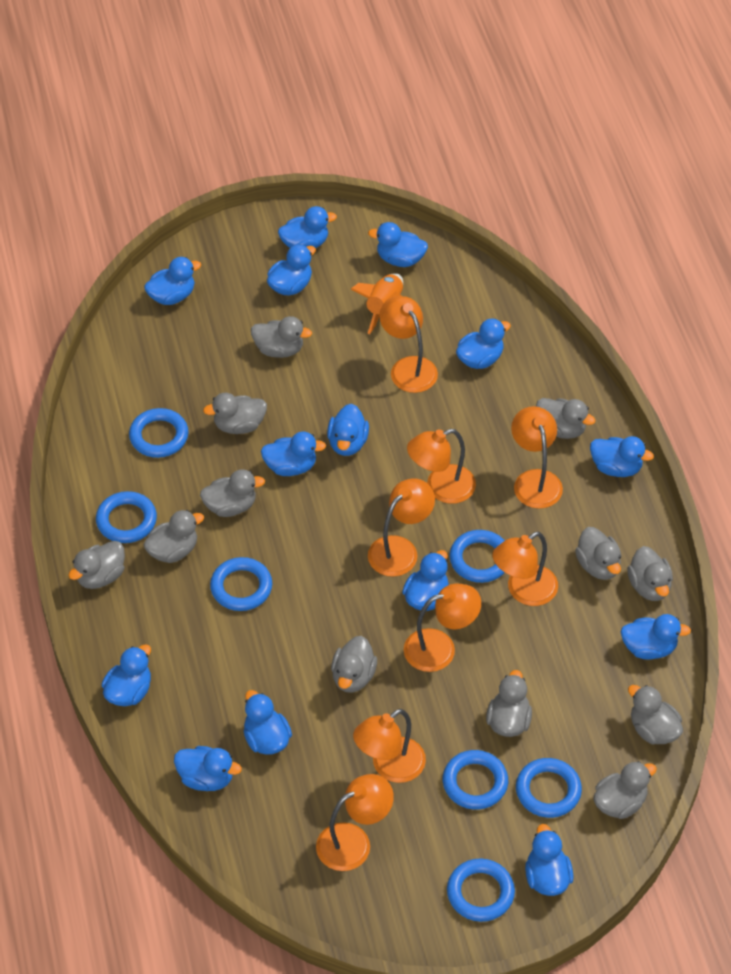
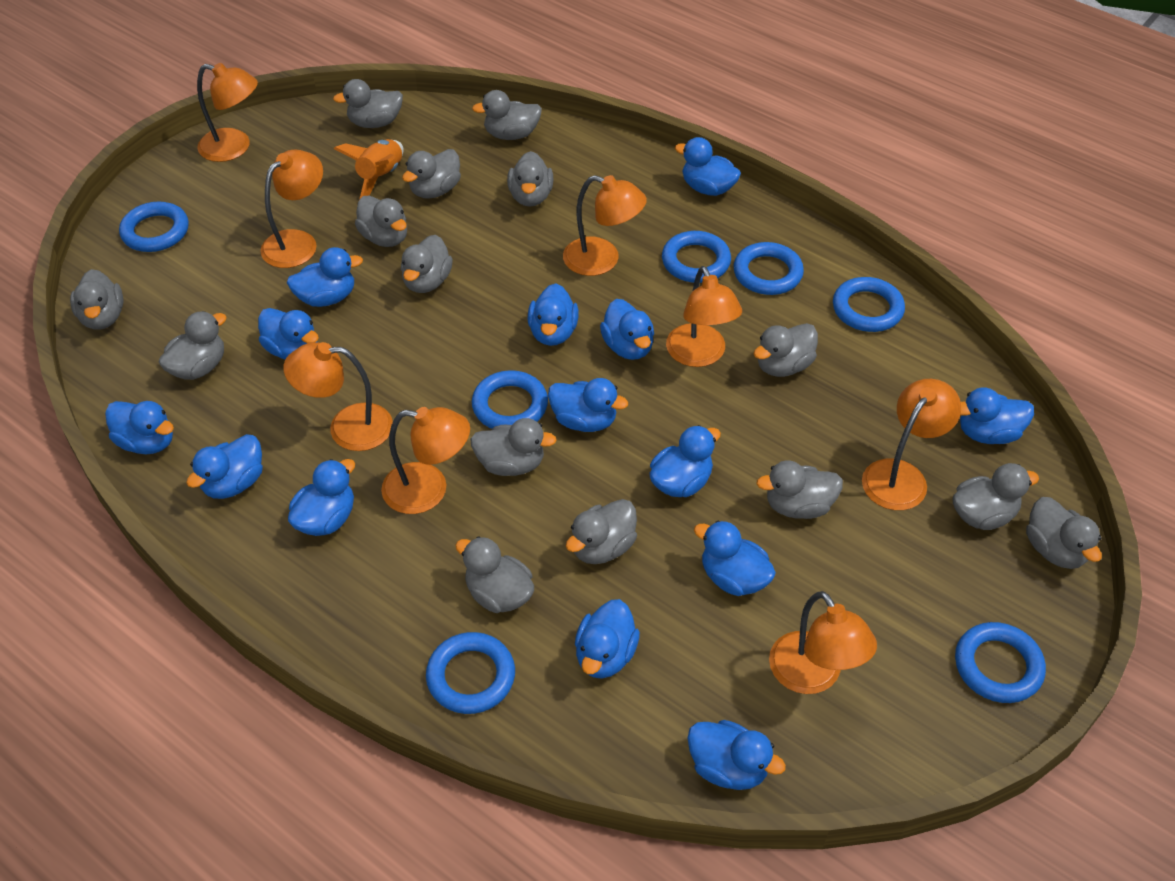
grey duck: [68,541,125,589] [143,510,204,563] [200,469,265,517] [203,393,267,434] [251,316,312,358] [331,636,377,693] [486,670,532,737] [536,398,595,439] [575,527,621,580] [593,761,657,819] [627,546,673,601] [628,685,683,744] = 12 -> [70,269,123,330] [158,311,227,380] [333,79,403,128] [355,195,407,247] [401,235,453,293] [402,149,461,199] [455,536,534,613] [470,418,557,476] [472,90,542,140] [507,151,554,207] [566,499,637,564] [754,323,818,377] [756,460,843,519] [953,463,1039,530] [1026,497,1102,569] = 15

